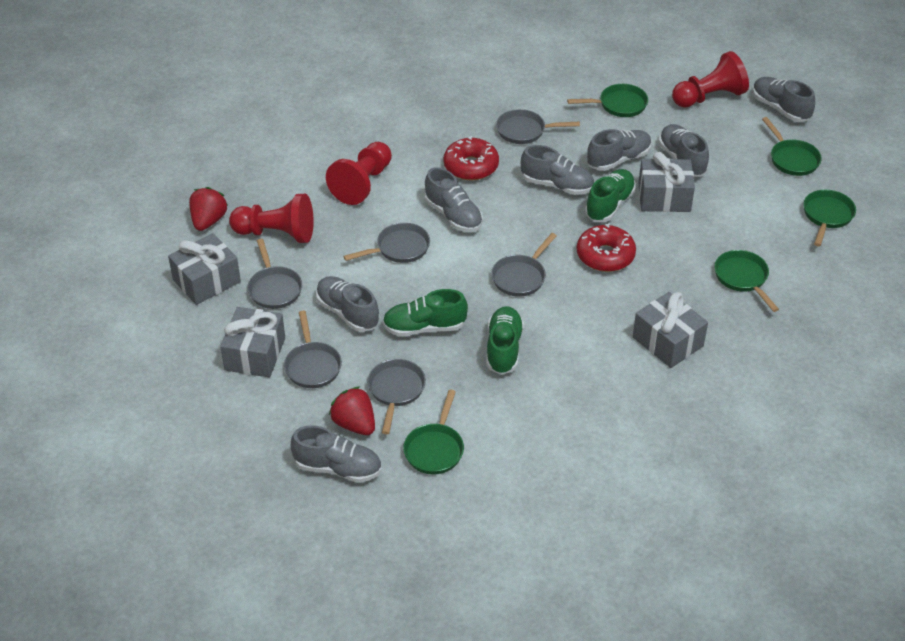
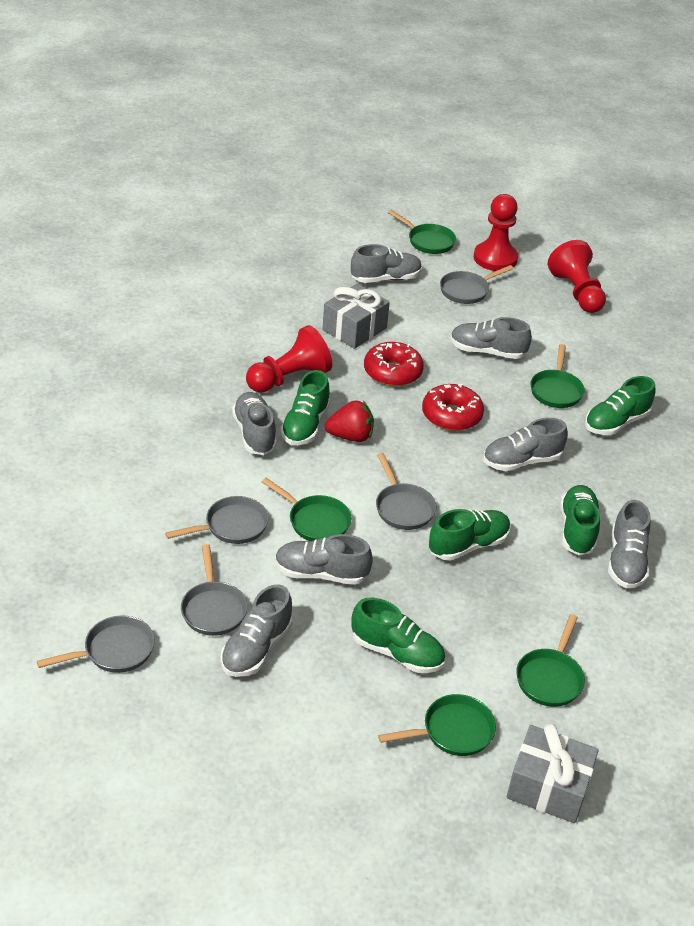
green shoe: [382,289,468,337] [486,306,524,375] [585,169,636,222] = 3 -> [280,370,330,445] [351,597,445,673] [429,509,511,561] [560,485,600,555] [585,376,656,435] = 5
grey gift: [168,233,241,305] [220,307,285,378] [633,292,708,368] [638,152,695,212] = 4 -> [323,284,390,349] [506,724,599,823] = 2
grey pan: [247,239,302,309] [284,311,342,388] [343,223,430,263] [367,359,426,434] [491,233,557,297] [496,109,580,144] = 6 -> [37,616,155,673] [165,496,269,544] [181,544,248,636] [376,453,436,530] [440,265,514,304] = 5
red strawberry: [189,187,228,231] [329,386,375,435] = 2 -> [325,400,374,442] = 1

